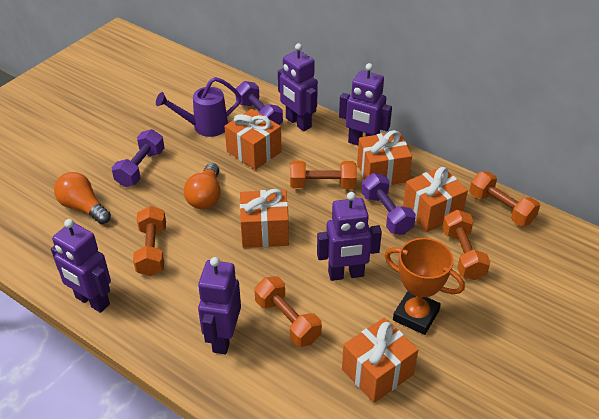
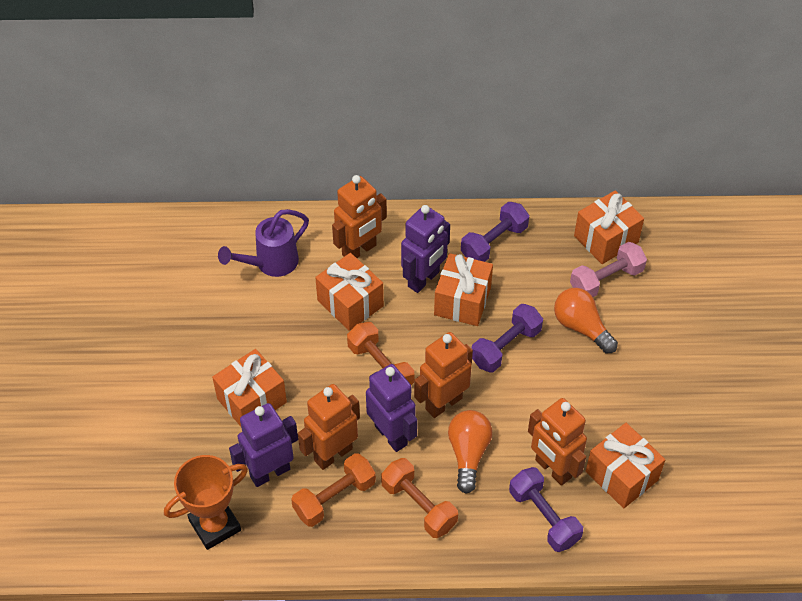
orange dumbbell: [133,206,166,276] [254,276,322,347] [290,161,357,189] [442,210,490,280] [469,171,540,226] = 5 -> [291,453,376,527] [347,322,414,385] [381,458,458,538] = 3
orange robot: none = 0 -> [298,384,360,470] [332,175,387,258] [414,332,473,418] [528,398,587,486] = 4
pink dumbbell: none = 0 -> [570,242,647,297] = 1
purple robot: [51,219,111,313] [198,257,241,354] [278,43,318,131] [317,192,382,281] [339,63,392,145] = 5 -> [229,403,298,487] [366,364,418,452] [401,205,450,293] = 3

